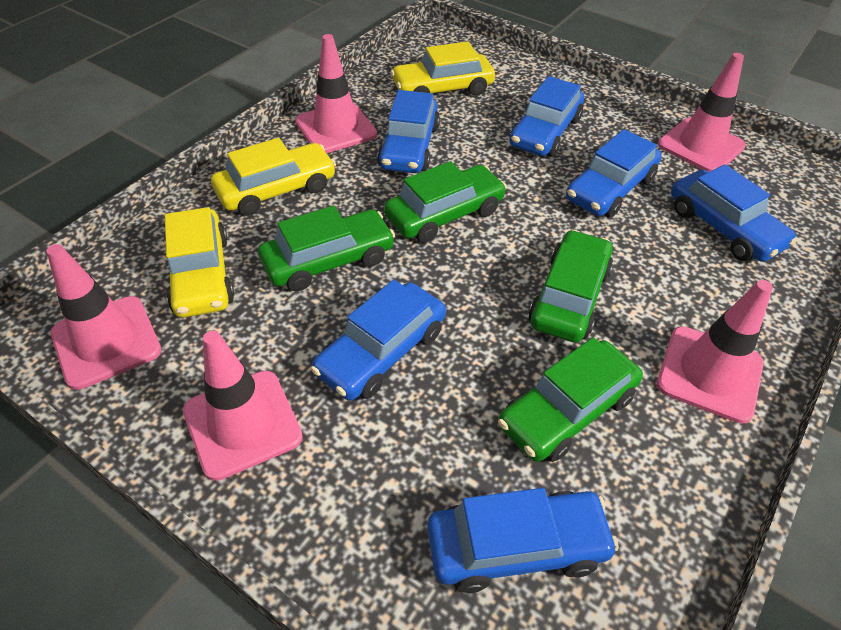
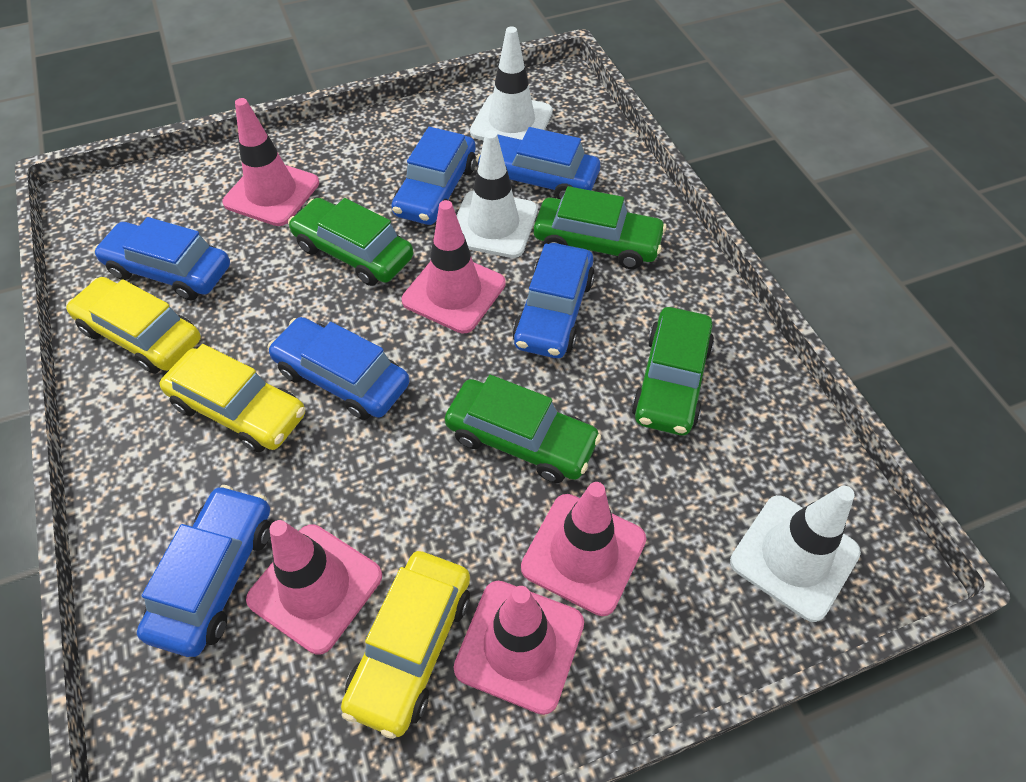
white traffic cone: none = 0 -> [456,130,538,258] [470,27,553,140] [730,486,861,622] = 3

